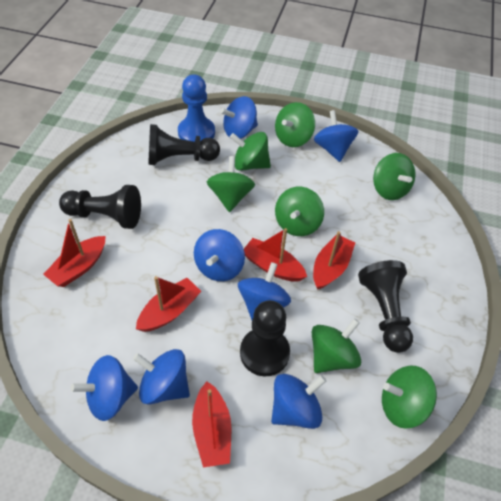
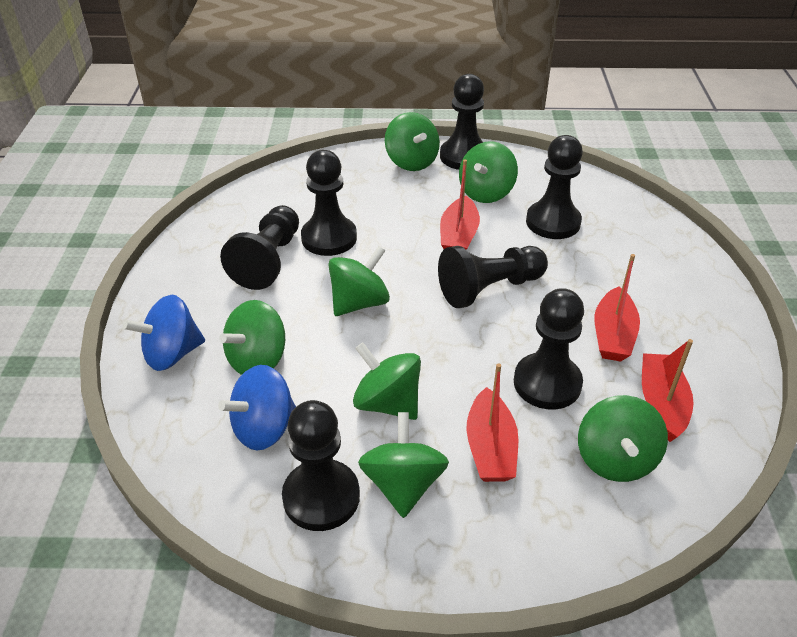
black pawn: [59,185,141,229] [148,124,220,165] [240,300,290,376] [358,260,413,353] = 4 -> [220,205,299,290] [282,400,360,531] [301,150,357,256] [438,246,548,308] [440,74,484,170] [514,288,584,410] [526,135,583,239] = 7
blue pawn: [178,74,215,142] = 1 -> none = 0
blue spinning top: [71,355,138,421] [133,349,190,405] [194,229,245,281] [220,96,258,139] [238,262,291,320] [271,374,326,429] [314,110,358,162] = 7 -> [123,295,205,371] [218,365,296,450] = 2
red boat: [43,219,106,287] [136,276,201,332] [192,381,231,467] [244,228,307,282] [313,231,355,290] = 5 -> [440,159,480,250] [466,363,518,482] [595,254,640,361] [642,339,694,442] = 4

